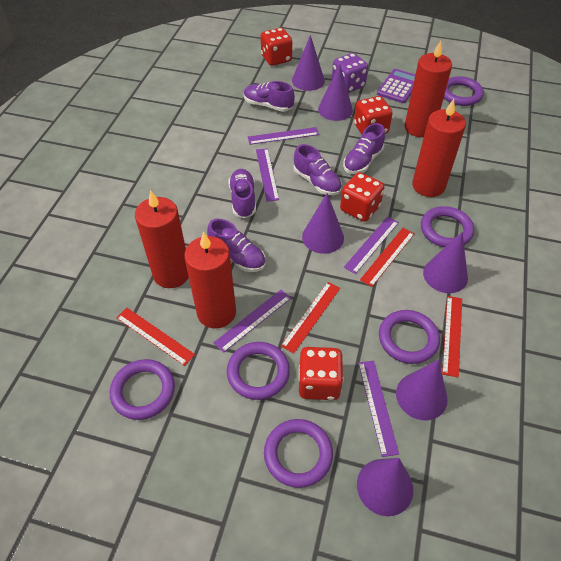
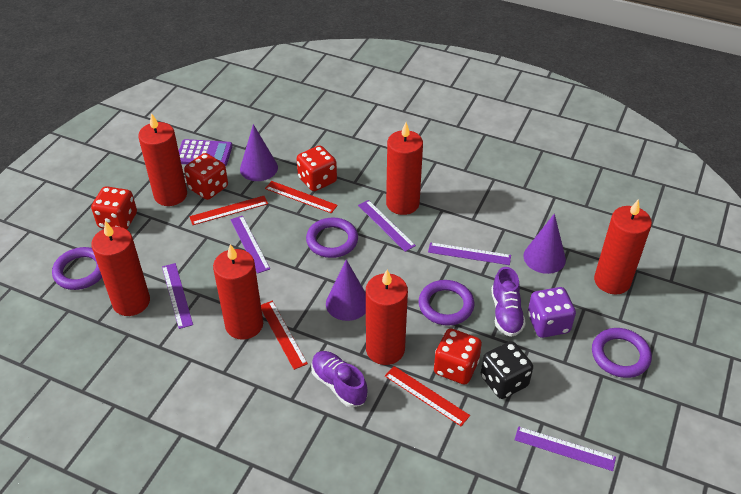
black dice: none = 0 -> [481,341,533,399] = 1
purple cone: [292,35,325,91] [302,193,344,254] [318,64,353,121] [357,458,413,516] [396,359,448,420] [423,232,468,293] = 6 -> [240,124,278,181] [326,259,366,321] [523,214,566,274] = 3
purple ring: [110,359,175,420] [227,342,290,400] [264,419,333,488] [379,310,440,364] [421,206,474,248] [444,76,484,106] = 6 -> [52,247,102,290] [306,217,358,258] [419,280,474,326] [592,328,652,378] = 4
purple shoe: [207,219,265,272] [228,169,256,218] [244,81,295,112] [294,144,342,195] [343,123,385,174] = 5 -> [311,351,368,407] [491,267,526,337] = 2
red candle: [135,190,189,288] [184,232,236,329] [405,41,452,137] [412,99,466,197] = 4 -> [91,221,150,316] [138,113,187,206] [213,244,263,340] [366,270,408,365] [386,122,423,215] [594,200,652,294] = 6

